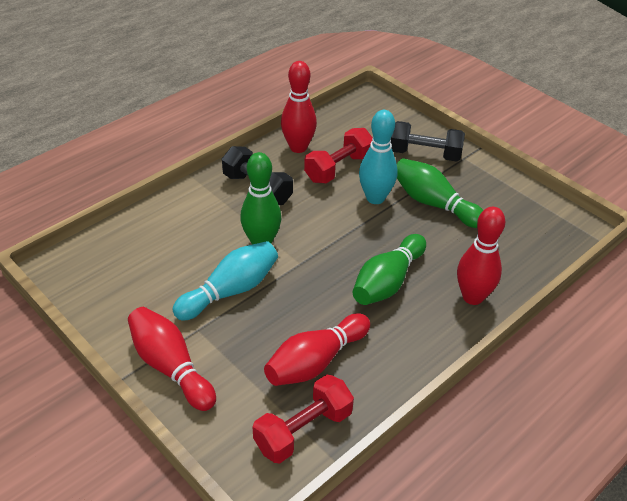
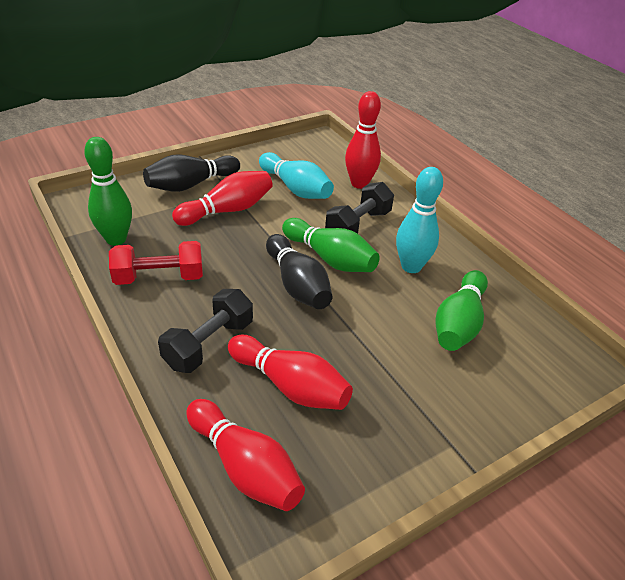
black bowling pin: none = 0 -> [143,155,240,192] [266,234,332,309] = 2
red dumbbell: [253,374,354,463] [304,128,372,183] = 2 -> [109,241,203,285] = 1

